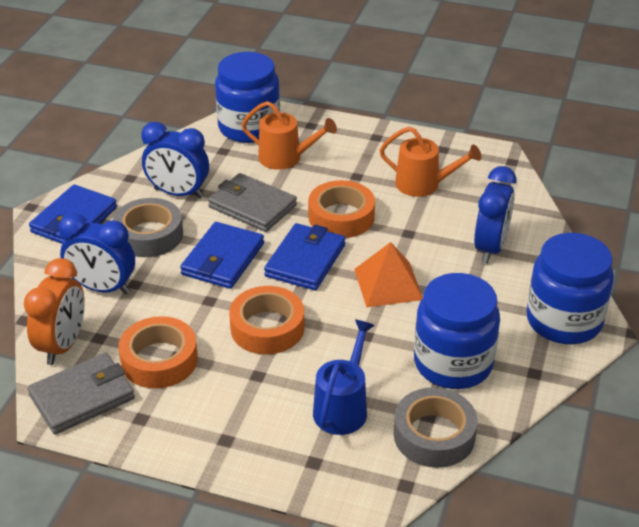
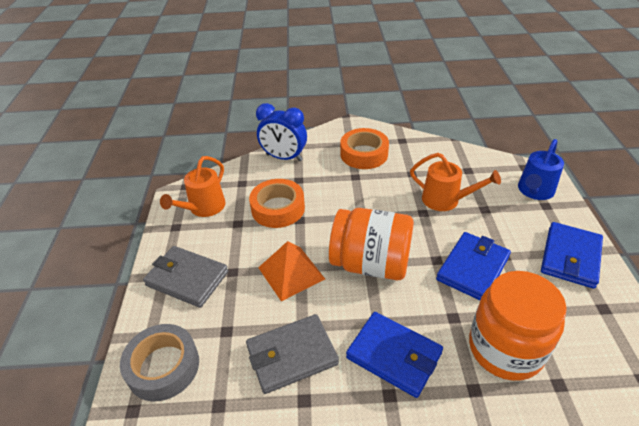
blue clock: [59,213,135,294] [141,122,209,198] [474,166,516,264] = 3 -> [256,103,307,161] = 1
blue jar: [215,52,280,143] [414,273,500,389] [526,233,614,344] = 3 -> none = 0
grey tape: [113,198,183,257] [394,387,478,468] = 2 -> [120,324,199,401] = 1
orange clock: [24,258,85,365] = 1 -> none = 0
orange jar: none = 0 -> [329,208,414,280] [469,271,567,381] = 2
orange tape: [118,316,198,388] [229,286,304,354] [308,180,375,238] = 3 -> [249,179,305,228] [340,128,389,169] = 2

